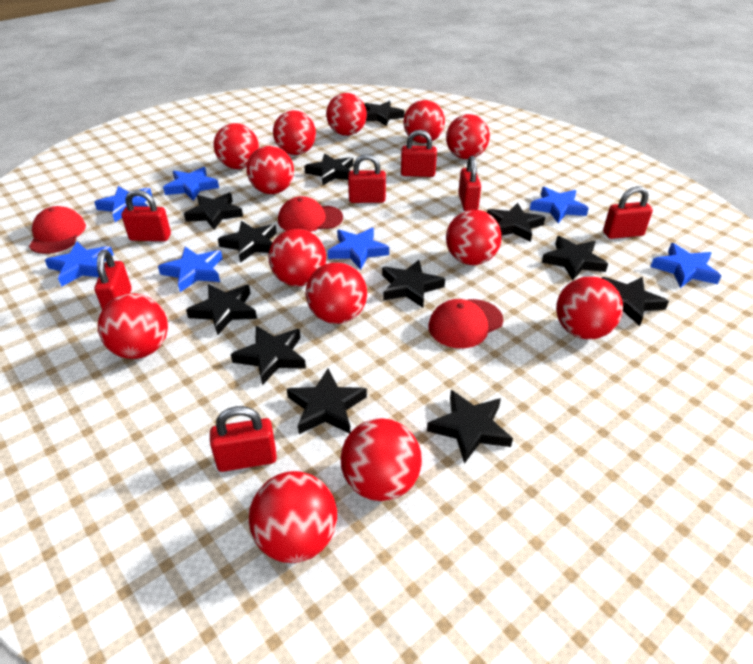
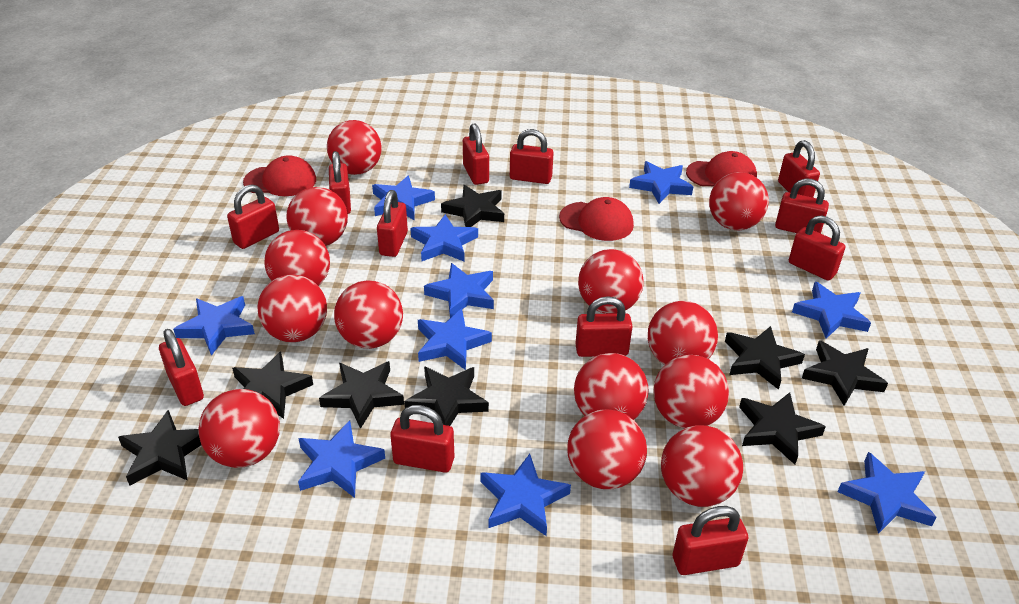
black star: [184,193,243,230] [186,284,257,335] [218,221,277,263] [231,326,306,385] [287,369,367,434] [304,154,353,186] [364,101,404,126] [382,260,445,308] [427,390,513,464] [487,203,545,242] [542,236,608,280] [602,277,669,326] = 12 -> [118,410,201,486] [232,351,313,419] [319,361,404,429] [404,366,489,426] [441,185,504,227] [725,326,805,390] [739,392,826,465] [802,340,888,406] = 8
blue star: [45,242,114,287] [94,186,152,222] [158,247,223,292] [163,167,219,201] [328,228,389,270] [530,187,589,223] [650,243,721,288] = 7 -> [173,296,255,355] [298,420,385,498] [372,176,435,220] [410,214,478,262] [418,308,492,370] [424,263,494,318] [480,454,571,536] [629,161,693,204] [792,282,871,339] [837,452,937,534] = 10
red padlock: [95,250,132,310] [121,190,171,241] [210,406,277,472] [348,154,386,203] [401,130,437,177] [458,156,481,211] [603,186,653,239] = 7 -> [159,329,204,406] [227,184,279,249] [329,151,351,214] [377,190,408,257] [390,405,455,473] [463,123,489,185] [510,129,554,184] [575,296,633,357] [673,506,748,575] [775,178,829,233] [778,140,820,198] [789,215,845,281] = 12

